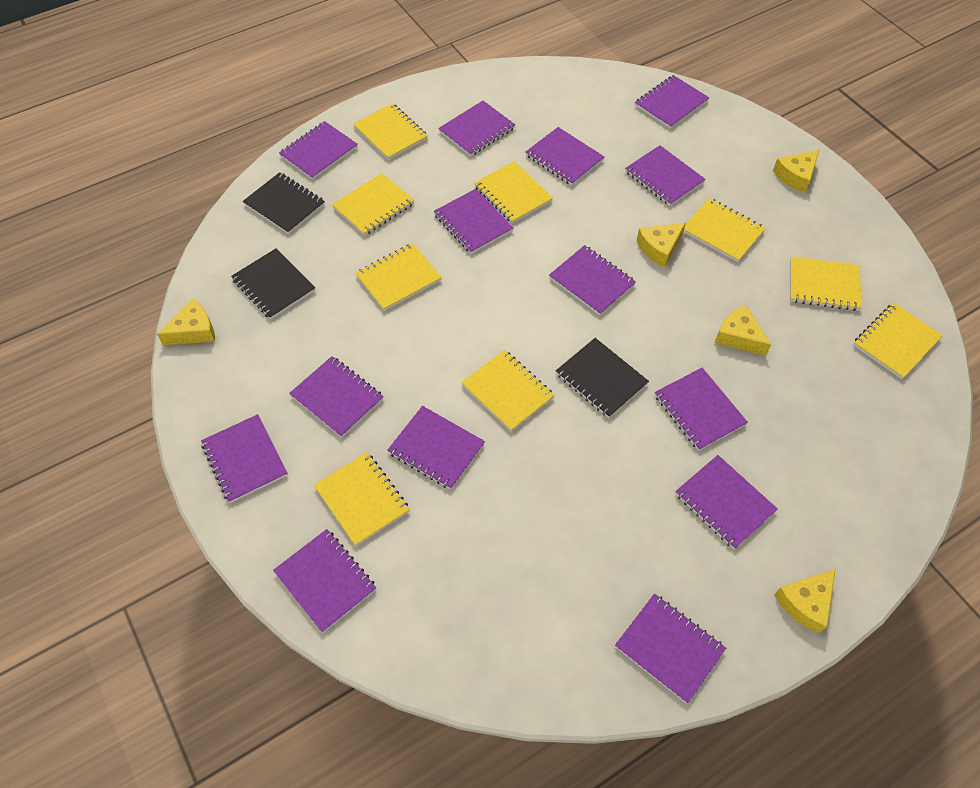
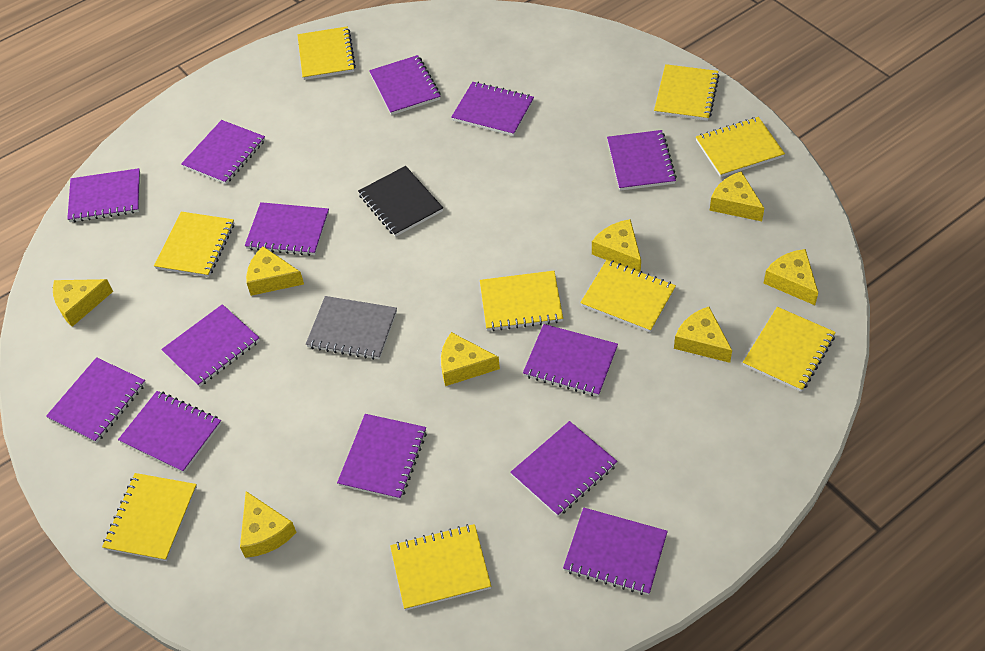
black notebook: [231,249,315,319] [243,172,325,234] [556,338,649,418] = 3 -> [358,166,443,237] = 1
grey notebook: none = 0 -> [306,296,397,360] = 1
purple notebook: [201,414,288,503] [273,529,376,633] [279,121,358,180] [289,356,384,438] [387,406,485,490] [434,189,514,254] [438,101,515,156] [526,127,604,185] [549,245,636,315] [615,594,726,704] [625,145,706,206] [635,75,709,129] [655,368,748,451] [675,455,778,549] = 14 -> [46,357,146,443] [67,168,140,222] [118,391,222,473] [161,304,260,387] [181,120,265,184] [245,202,329,256] [337,414,427,500] [369,55,441,115] [451,82,534,136] [510,421,618,517] [523,324,618,397] [563,507,668,595] [607,130,677,191] = 13
yellow cheese: [157,299,215,345] [637,222,686,267] [715,305,771,356] [773,150,819,193] [774,569,836,633] = 5 -> [53,279,113,327] [240,491,297,558] [246,246,304,296] [441,332,500,386] [592,219,641,272] [674,307,732,363] [710,171,764,221] [764,249,818,305] = 8

